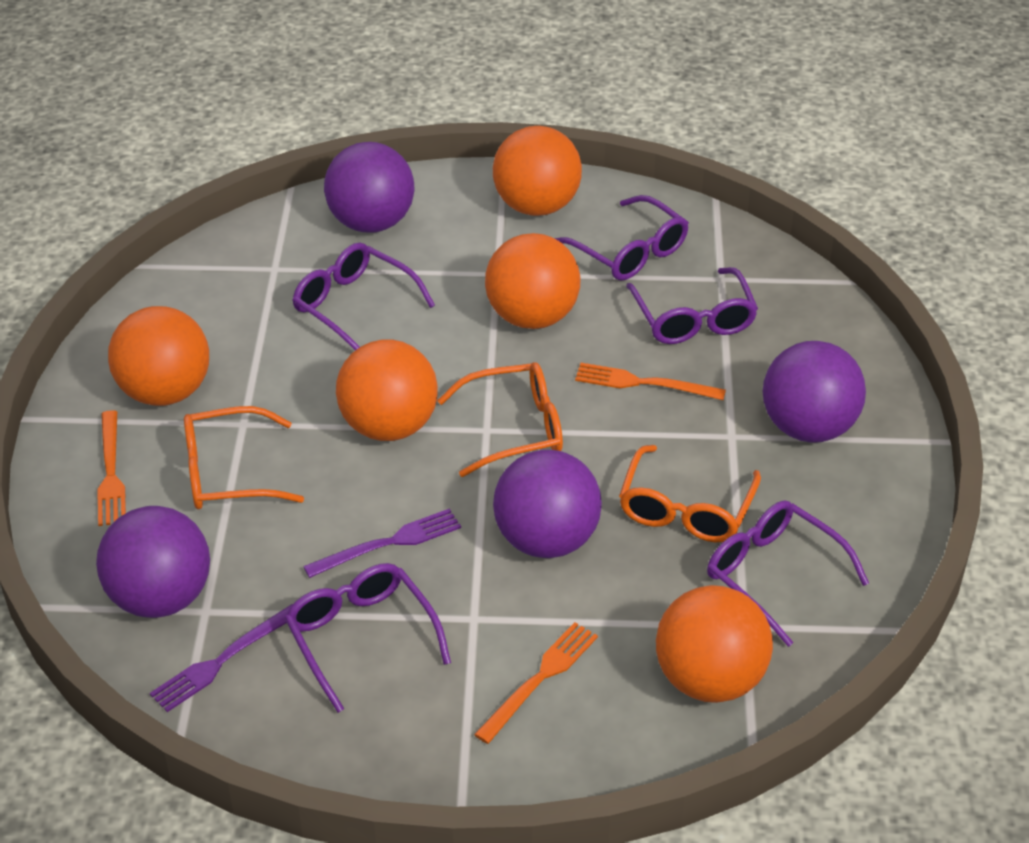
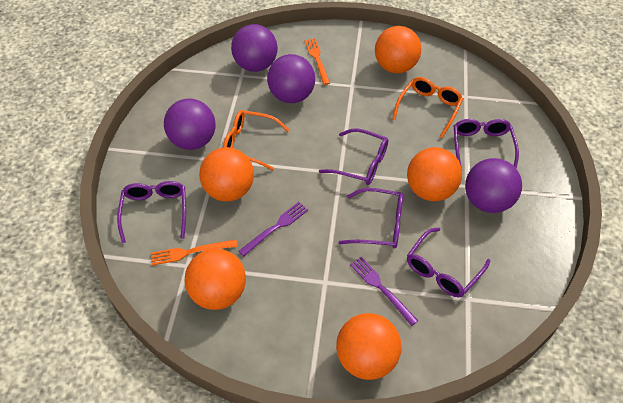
orange fork: [97,410,126,526] [474,622,598,744] [575,363,726,400] = 3 -> [151,240,237,266] [305,38,330,85] = 2
orange glasses: [184,406,304,509] [437,362,563,477] [619,445,761,542] = 3 -> [223,110,290,171] [392,77,463,138] = 2

